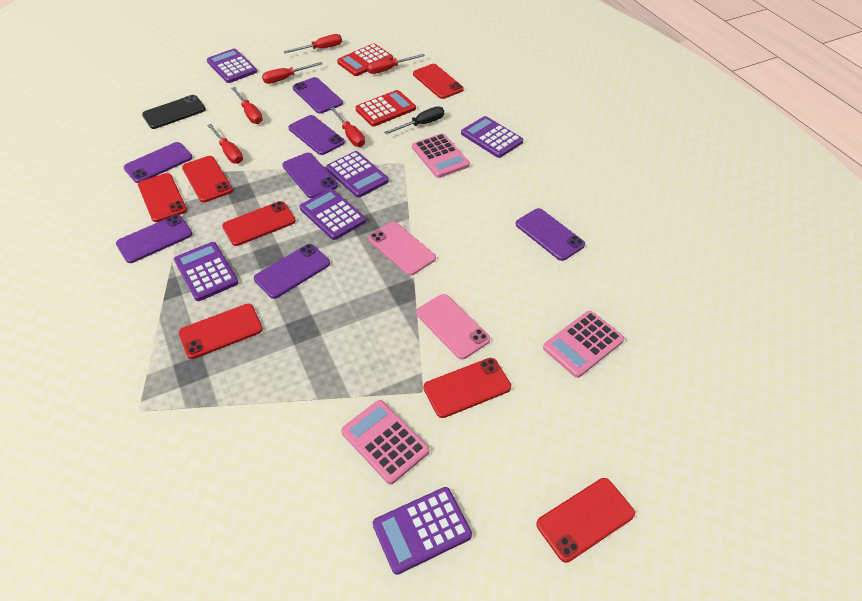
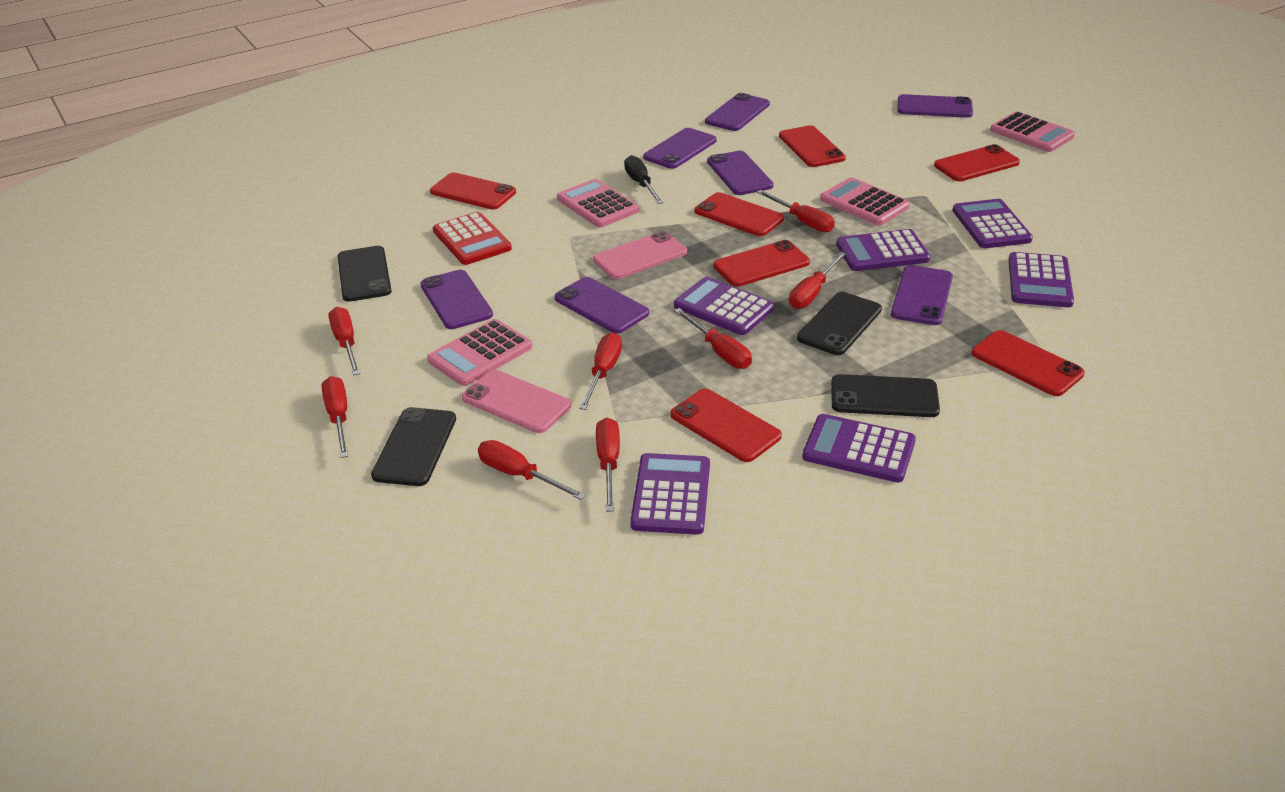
black phone: [142,95,206,129] = 1 -> [338,246,392,302] [371,407,456,486] [797,292,882,355] [831,374,940,417] = 4
pink calculator: [341,400,430,484] [412,133,470,178] [543,311,624,378] = 3 -> [427,319,532,386] [557,179,639,228] [820,177,910,226] [990,111,1075,152] = 4
red calculator: [337,43,393,76] [356,90,416,127] = 2 -> [433,212,512,265] = 1
red screwdriver: [207,124,243,164] [231,87,263,124] [262,62,323,84] [284,34,342,53] [330,107,365,147] [367,54,425,74] = 6 -> [322,376,348,458] [328,307,360,376] [478,440,586,500] [579,333,622,410] [596,418,620,512] [674,308,752,369] [757,190,835,232] [789,252,846,309] = 8

